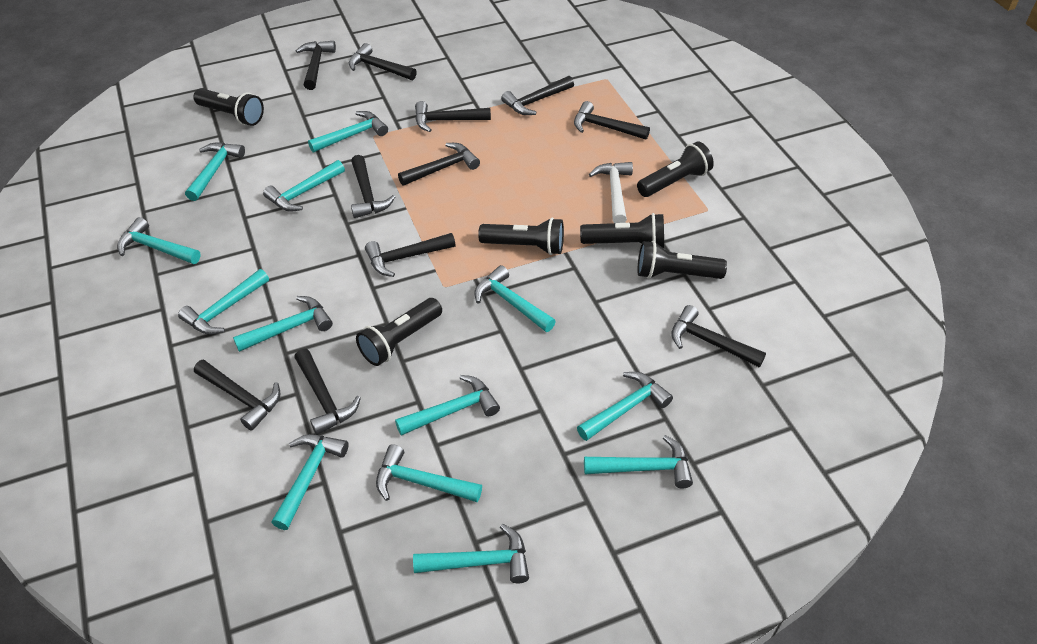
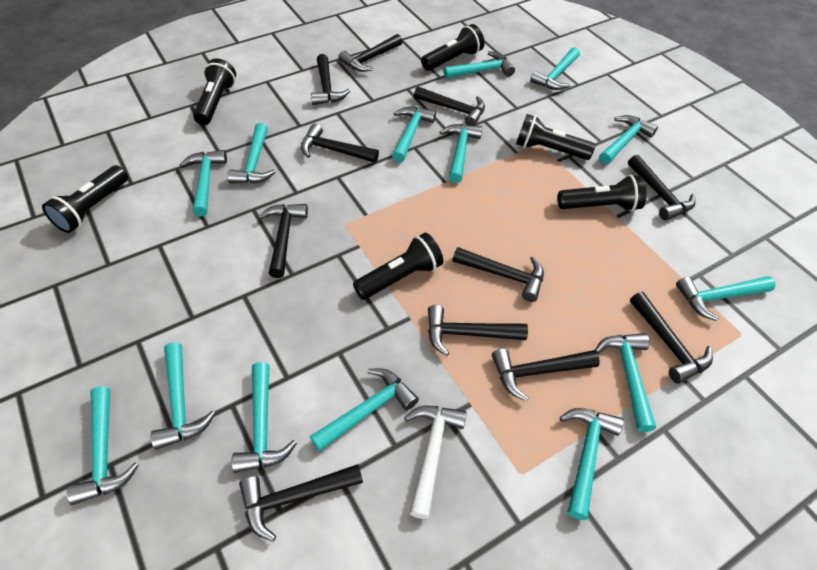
turquoise hammer: [117,217,201,264] [178,269,269,335] [185,142,245,201] [233,296,333,352] [263,160,345,212] [271,434,348,530] [308,111,388,152] [376,444,482,502] [395,375,500,436] [413,524,529,584] [474,265,556,332] [577,372,673,441] [584,435,693,489] = 13 -> [67,387,139,505] [151,342,215,450] [180,150,227,217] [227,123,276,184] [232,362,297,473] [310,368,419,452] [392,107,436,162] [439,124,483,183] [443,51,515,79] [530,47,580,90] [560,408,624,520] [595,333,656,432] [599,115,658,164] [676,276,776,321] = 14

